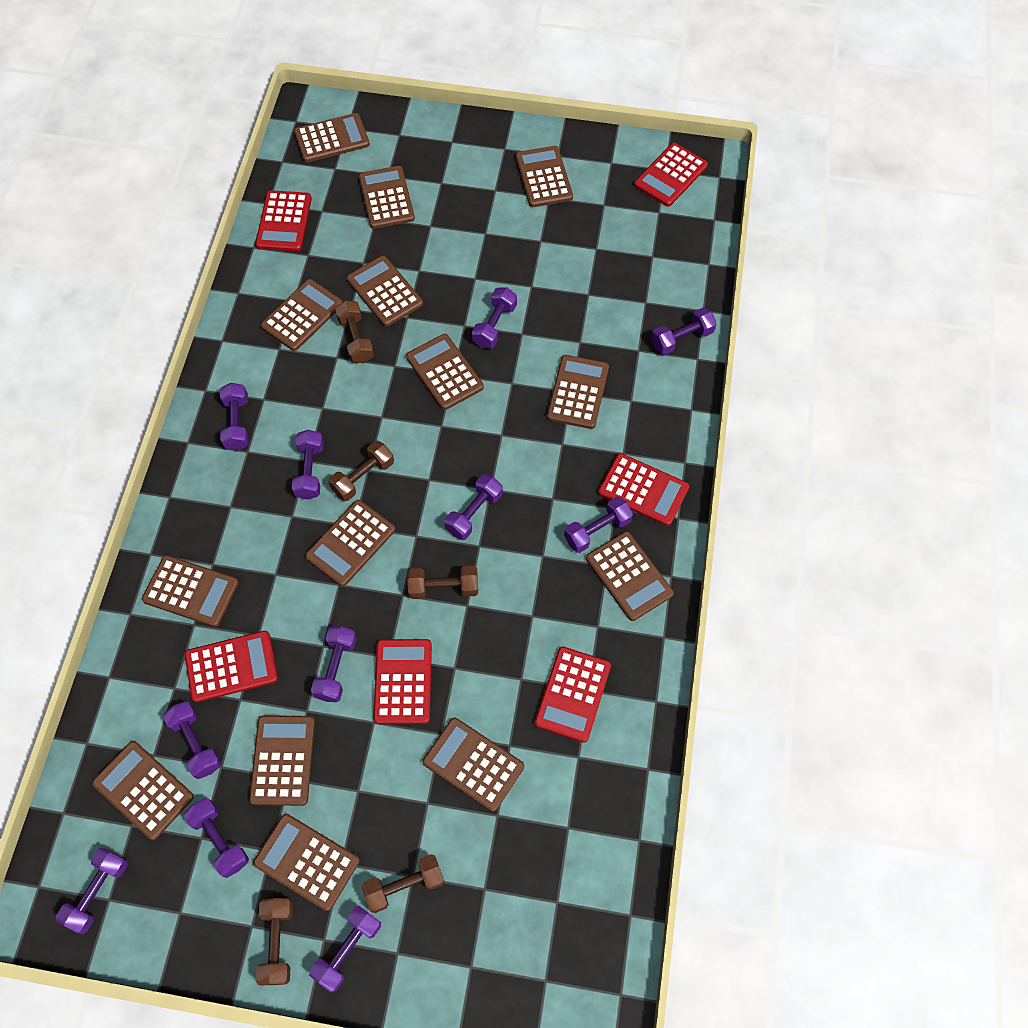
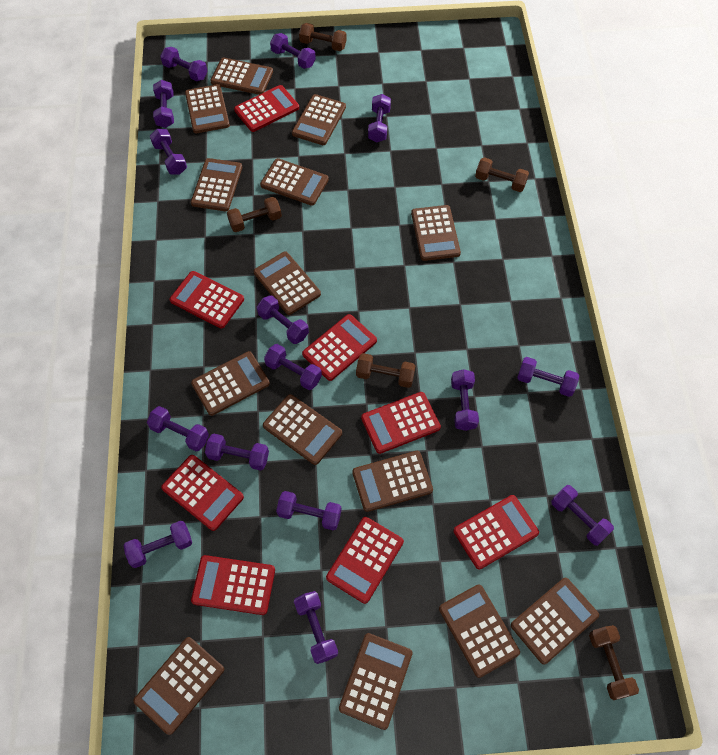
purple dumbbell: [56,848,128,934] [163,701,221,779] [183,798,249,878] [220,383,249,451] [292,430,324,500] [309,906,381,992] [311,626,357,702] [444,474,503,540] [472,287,517,348] [564,497,633,553] [651,308,717,355] = 11 -> [123,521,192,568] [147,406,209,451] [150,129,187,174] [153,80,174,128] [160,47,208,81] [205,434,269,471] [257,295,309,344] [264,344,322,390] [270,33,316,69] [276,491,342,530] [294,591,338,664] [368,94,391,142] [451,369,479,431] [517,357,579,397] [551,485,614,546] = 15
red calculator: [185,631,278,703] [256,190,312,251] [373,639,432,724] [535,647,611,743] [598,453,689,526] [634,143,708,207] = 6 -> [161,455,244,531] [170,271,244,328] [191,555,275,615] [234,85,299,132] [302,314,377,381] [326,517,404,604] [361,392,441,454] [453,495,539,570] = 8

